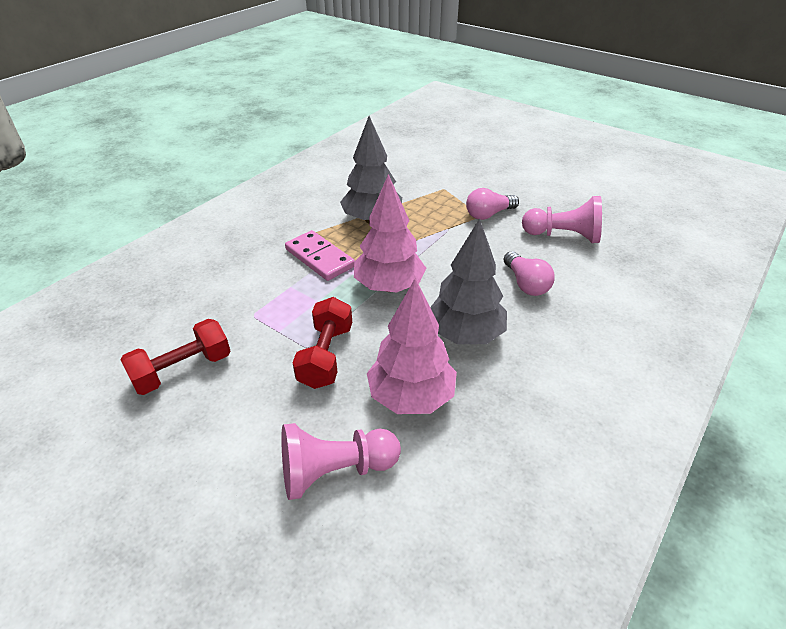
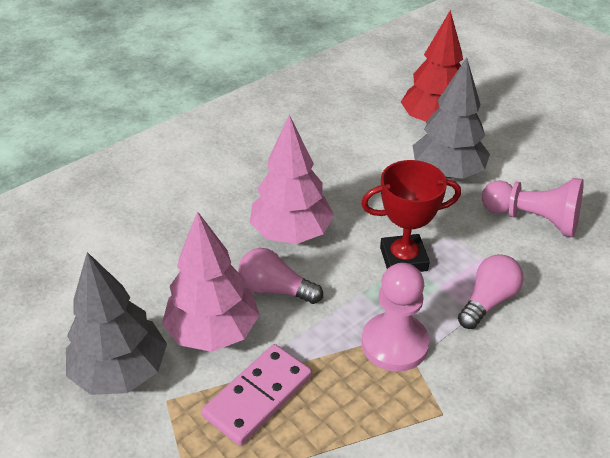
red dumbbell: [120,319,231,395] [292,297,352,389] = 2 -> none = 0
red tree: none = 0 -> [401,10,463,123] = 1
red trophy: none = 0 -> [361,160,461,272] = 1

